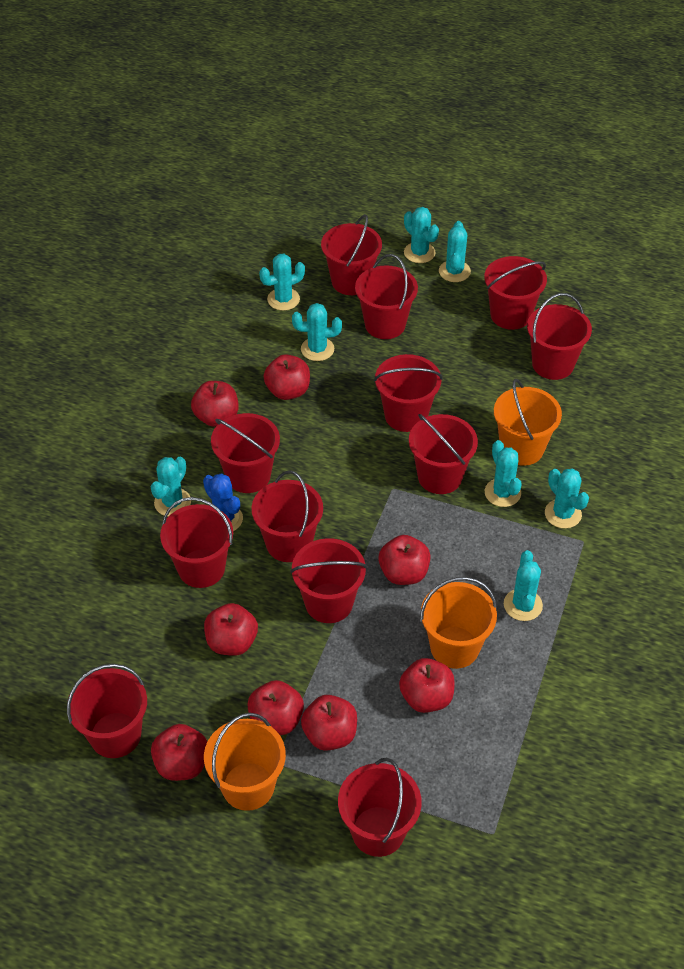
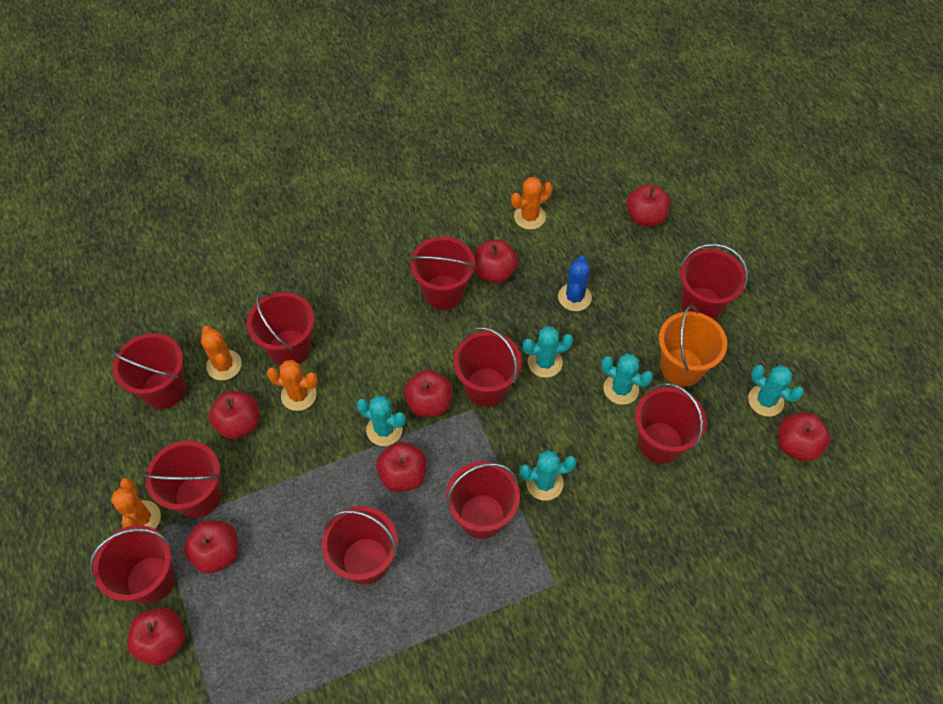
orange bucket: [204,713,286,811] [420,577,497,669] [494,379,562,466] = 3 -> [659,306,727,387] = 1
orange cactus: none = 0 -> [111,478,161,529] [201,326,242,380] [267,360,318,411] [511,177,553,230] = 4
red bucket: [67,664,147,758] [160,497,233,588] [211,413,280,493] [251,470,323,562] [290,538,367,623] [321,214,382,295] [338,758,422,857] [355,254,418,339] [374,354,443,432] [409,414,478,494] [484,256,547,330] [527,293,592,380] = 12 -> [89,525,175,604] [112,333,186,409] [143,441,222,518] [247,291,314,365] [322,506,398,585] [409,237,476,310] [446,461,520,539] [453,327,522,407] [635,383,707,464] [680,243,748,320] = 10
turquoise cactus: [151,457,191,517] [259,254,305,311] [292,303,342,361] [404,207,439,263] [439,221,471,282] [485,440,522,507] [504,550,543,621] [545,468,589,529] = 8 -> [357,395,406,446] [519,450,577,501] [522,326,573,378] [601,353,653,405] [748,365,804,417] = 5

